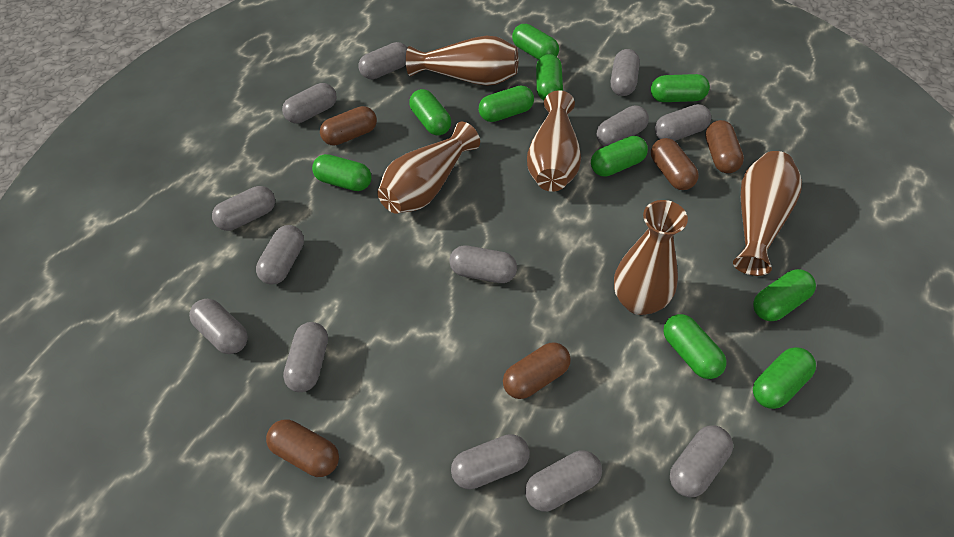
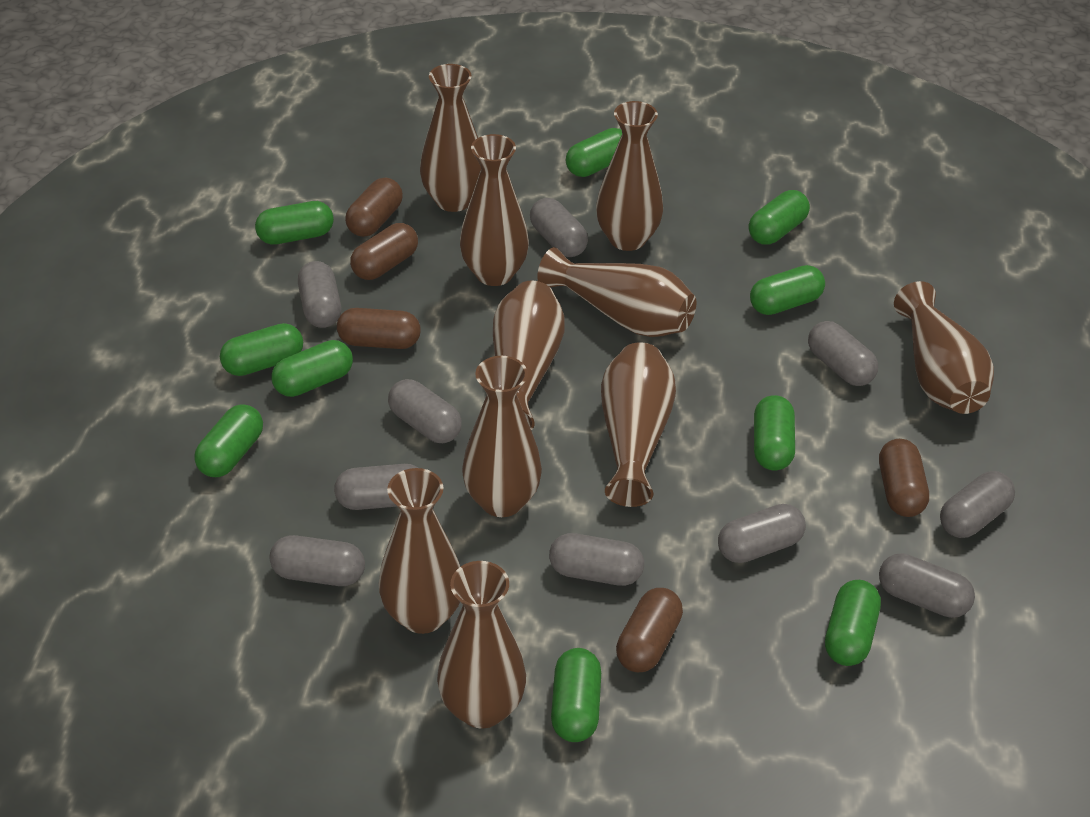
brown vase: [377,122,480,214] [406,36,518,86] [527,90,581,192] [614,200,688,315] [733,151,802,276] = 5 -> [379,468,460,634] [420,64,481,212] [437,561,526,729] [460,134,529,286] [462,356,542,517] [493,281,565,430] [537,247,696,337] [596,101,663,251] [601,342,676,507] [894,281,994,414] = 10
grey capsule: [189,299,248,354] [212,186,275,231] [256,225,304,285] [282,83,337,123] [283,322,328,392] [359,42,408,80] [449,245,517,283] [451,434,529,489] [525,451,602,512] [596,105,649,146] [611,49,640,96] [655,104,711,141] [670,425,733,497] = 13 -> [269,535,365,586] [298,261,341,328] [334,464,418,510] [388,379,462,443] [530,198,588,257] [549,533,644,586] [718,504,806,563] [808,321,878,386] [879,553,975,618] [940,471,1015,538] = 10

